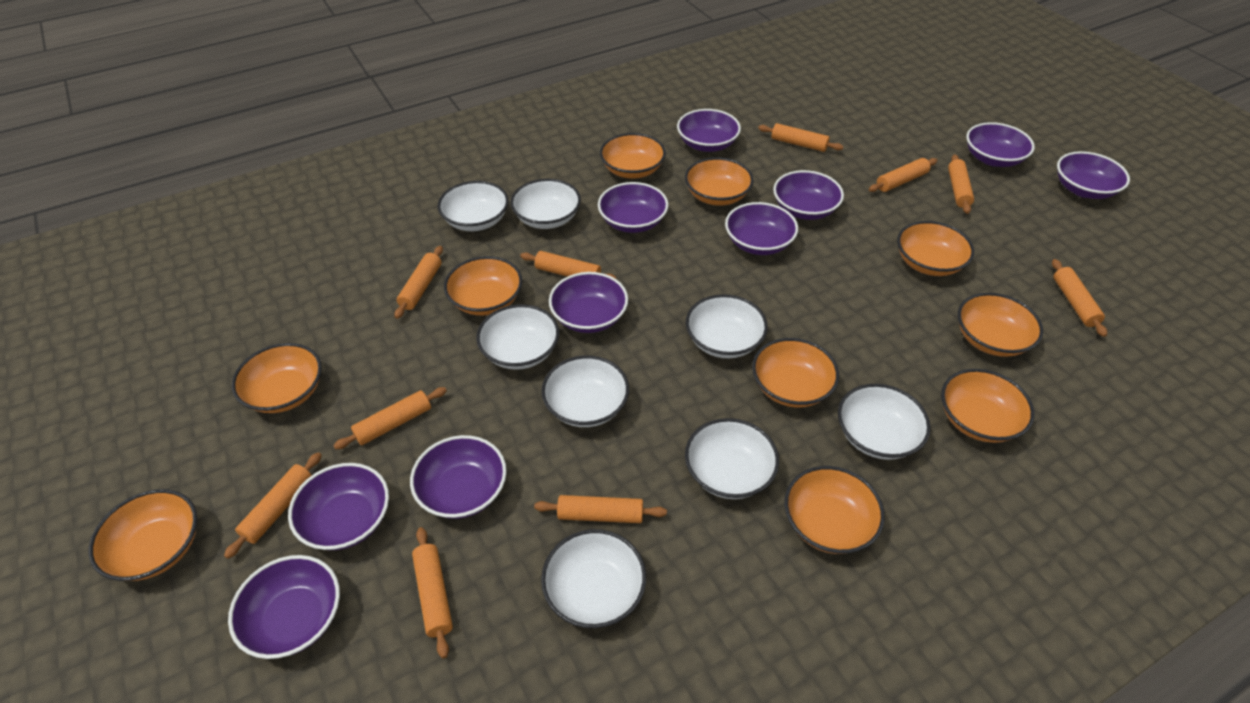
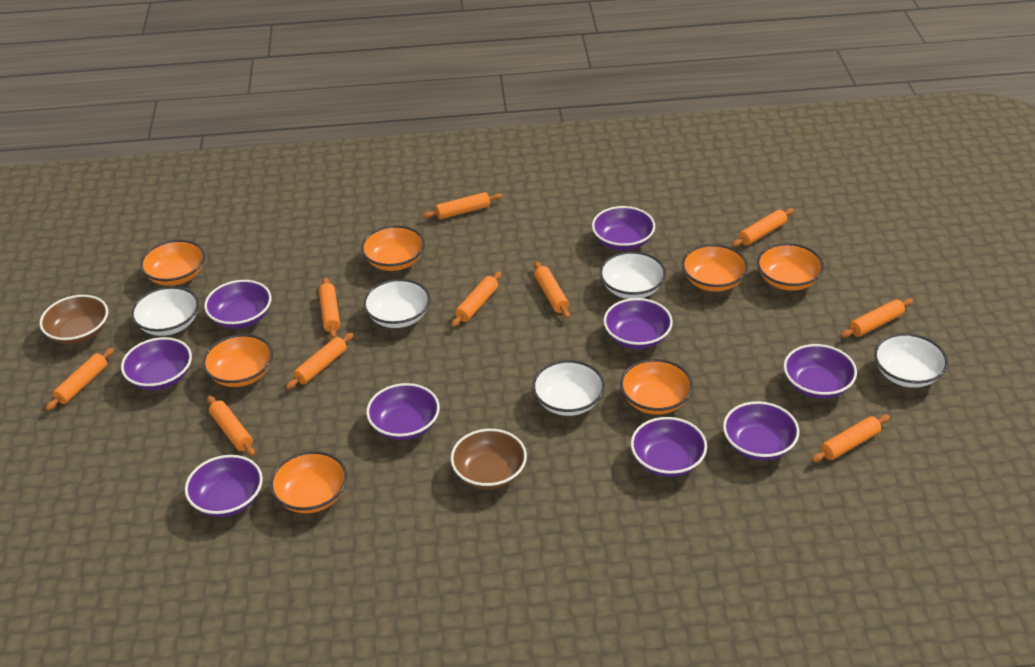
brown bowl: none = 0 -> [39,295,108,344] [450,429,527,489] = 2
orange bowl: [89,489,197,581] [232,343,322,413] [444,256,522,316] [600,133,666,179] [685,157,753,206] [752,338,839,407] [784,466,885,554] [897,221,974,276] [941,369,1034,443] [958,293,1043,357] = 10 -> [140,240,205,286] [202,334,273,387] [270,451,347,513] [361,225,425,271] [620,359,693,415] [682,244,748,292] [757,243,824,291] = 7
purple bowl: [228,555,340,659] [288,463,389,550] [410,435,506,519] [549,272,628,333] [598,182,668,233] [677,109,741,152] [725,202,798,255] [773,170,844,220] [966,122,1035,167] [1057,151,1130,199] = 10 -> [121,337,192,390] [185,455,263,517] [204,280,272,329] [366,383,440,440] [592,206,655,251] [603,298,673,349] [631,417,707,477] [723,401,799,461] [783,344,857,399] = 9
white bowl: [438,181,509,231] [476,304,559,370] [510,179,581,229] [541,355,629,427] [541,529,646,628] [685,418,779,499] [686,294,768,359] [838,384,931,460] = 8 -> [131,286,199,336] [363,279,430,328] [532,360,605,416] [600,252,666,299] [874,333,948,388] = 5

